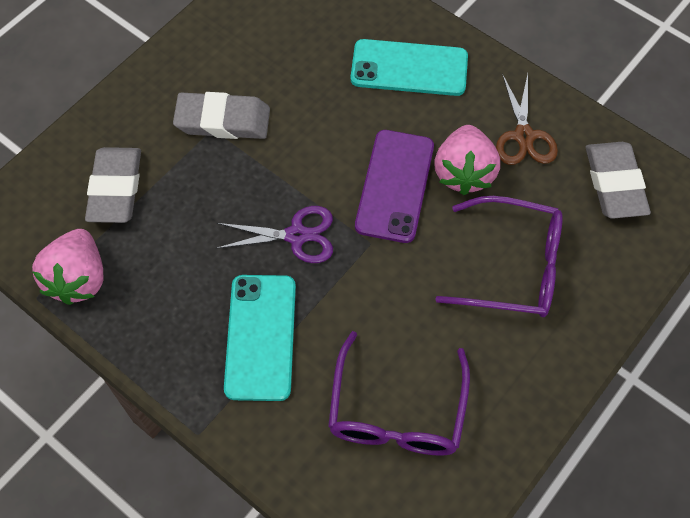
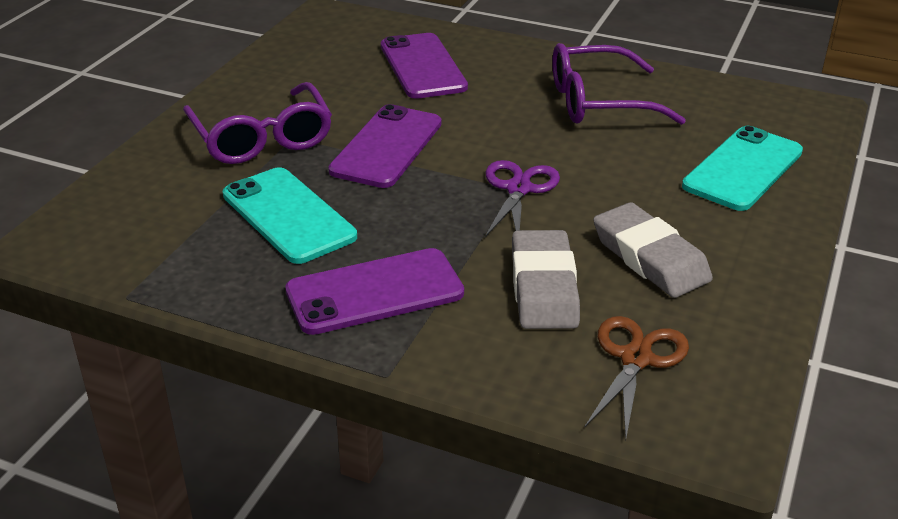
grey eraser: [85,147,141,223] [173,92,270,139] [586,142,651,219] = 3 -> [512,230,580,329] [593,202,713,298] = 2
pink strawberry: [32,229,103,305] [434,125,500,195] = 2 -> none = 0
purple phone: [355,130,434,243] = 1 -> [285,248,464,335] [328,104,442,188] [381,33,468,99] = 3

